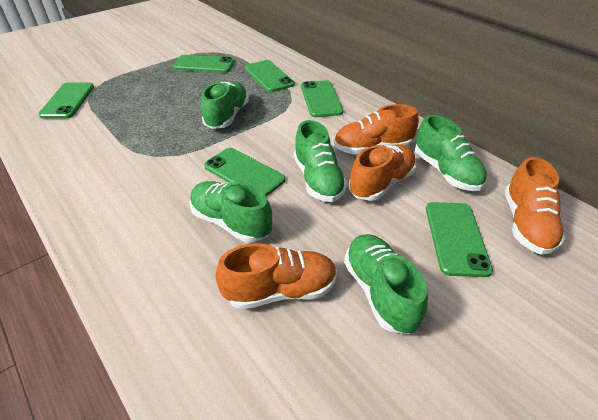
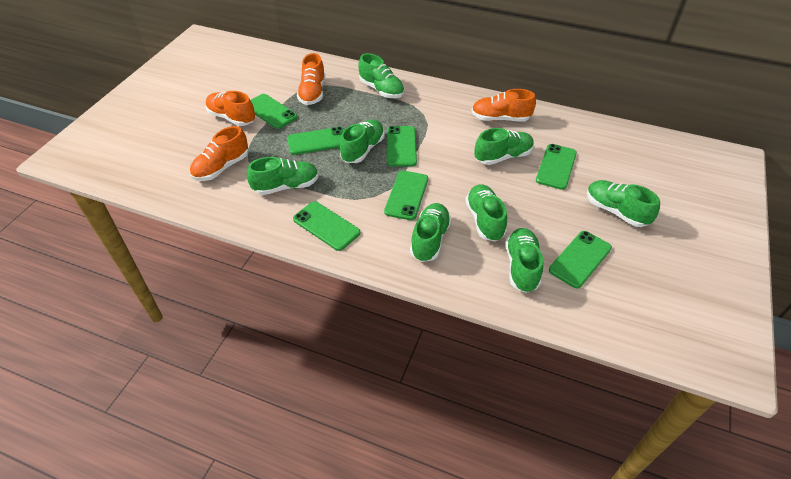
green phone: [38,83,94,119] [173,55,234,73] [204,148,286,197] [245,60,295,92] [301,80,344,117] [426,202,493,277] = 6 -> [251,94,297,129] [287,127,345,155] [293,201,360,251] [384,171,428,220] [387,126,417,167] [536,144,577,190] [549,231,612,288] = 7
green shoe: [189,181,272,243] [201,82,249,129] [294,120,347,202] [344,234,428,334] [415,115,487,191] = 5 -> [247,157,319,195] [340,120,385,163] [358,53,404,98] [410,203,451,262] [465,184,507,242] [474,128,534,165] [506,228,543,293] [587,180,660,227] = 8

